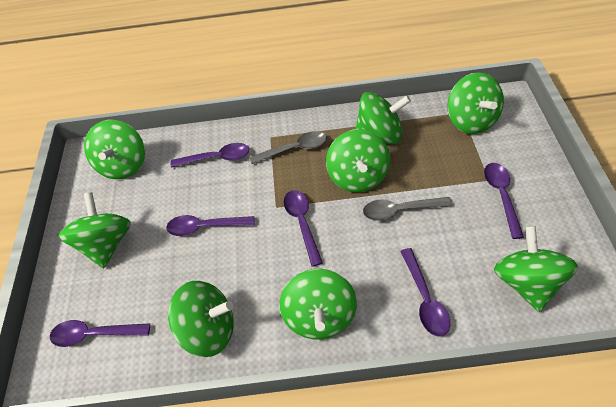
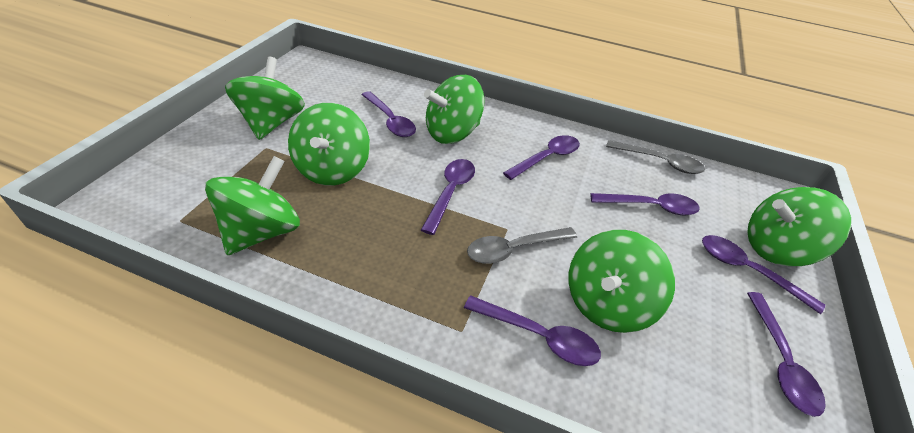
green spinning top: [58,192,131,268] [84,120,145,179] [168,281,234,357] [279,269,357,340] [326,129,390,192] [355,92,411,144] [447,72,504,134] [494,225,578,312] = 8 -> [205,156,300,255] [225,57,305,140] [288,103,370,185] [424,75,485,144] [568,230,675,333] [747,187,851,266] = 6
purple spoon: [50,320,150,347] [166,215,255,236] [170,143,249,168] [283,190,323,267] [400,248,450,336] [484,163,524,239] = 6 -> [362,91,416,137] [421,159,475,235] [464,296,601,366] [503,135,580,180] [590,193,700,215] [702,235,825,314] [747,292,826,417] = 7

